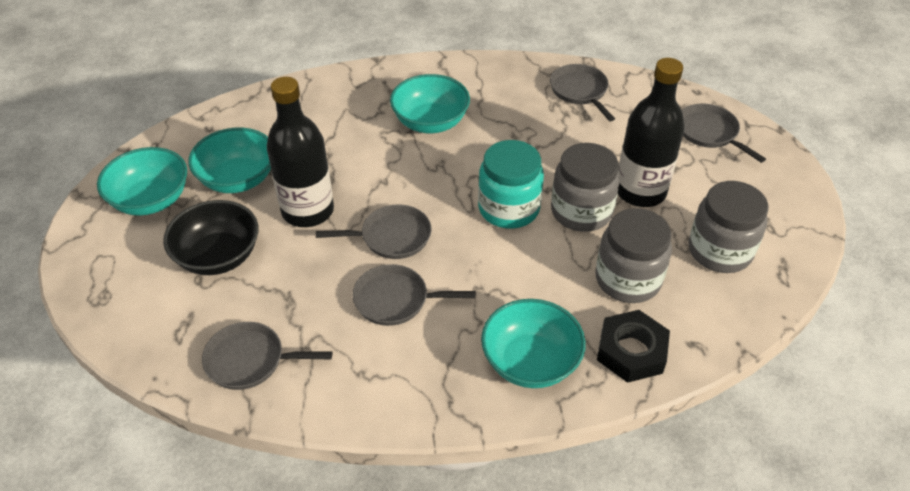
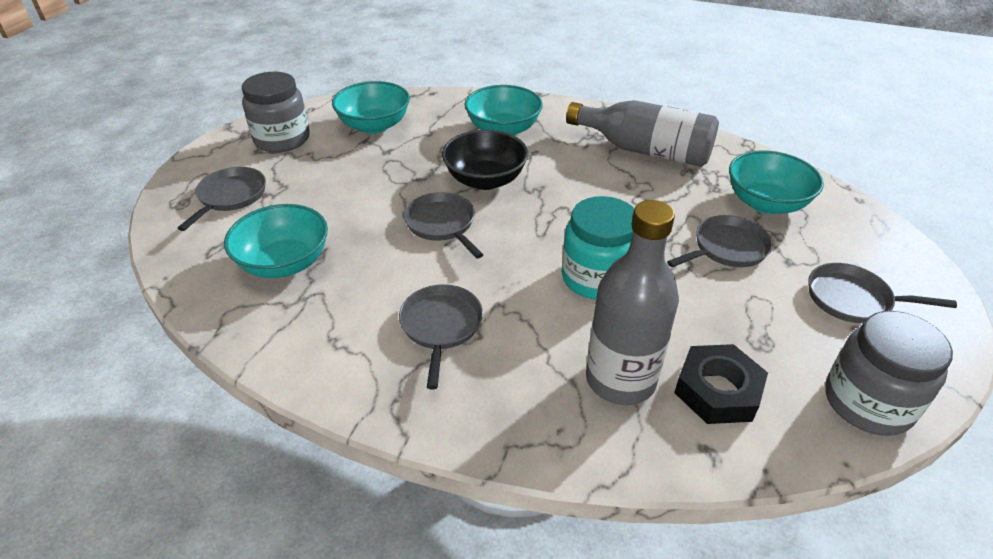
black bottle: [267,77,334,227] [618,58,685,207] = 2 -> none = 0
grey bottle: none = 0 -> [566,100,719,167] [586,200,679,405] = 2
grey jar: [551,143,620,232] [596,208,672,303] [689,181,768,273] = 3 -> [242,72,309,152] [825,311,953,436] = 2

